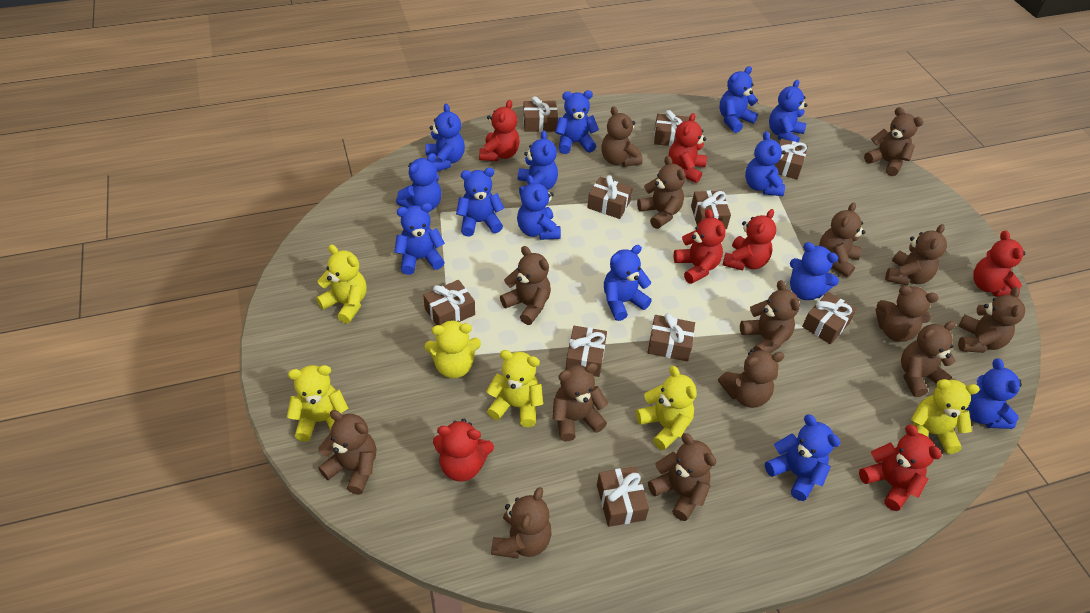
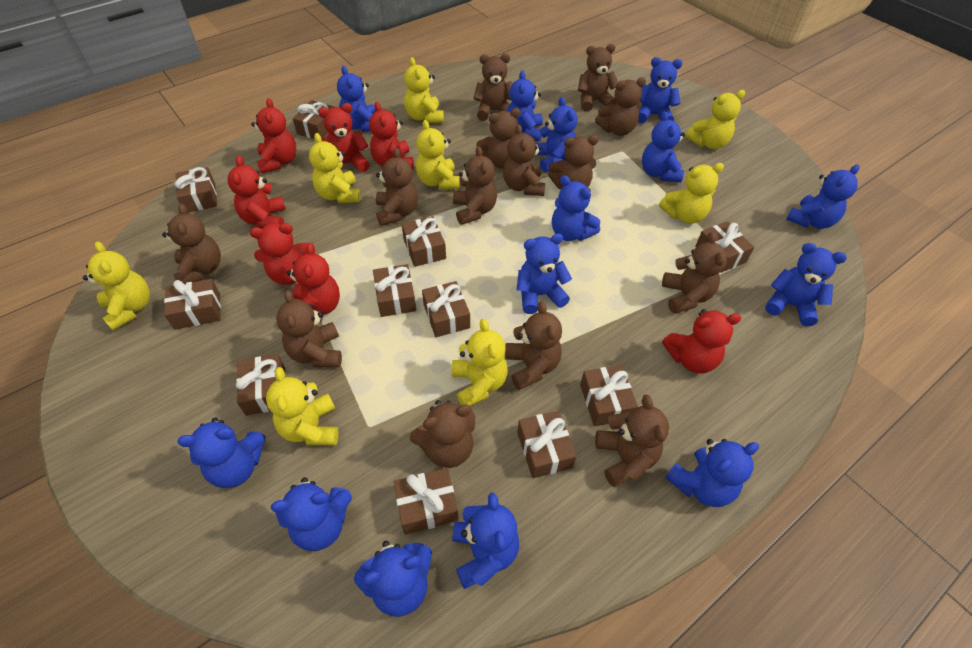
brown gift: [423,280,475,325] [523,96,558,132] [565,326,607,377] [587,175,633,219] [597,466,649,527] [648,313,695,361] [654,110,689,146] [691,191,731,229] [774,139,808,179] [802,292,857,344] = 10 -> [164,279,221,330] [175,167,217,212] [236,354,286,416] [293,100,334,139] [373,264,416,317] [394,468,459,535] [402,217,446,267] [422,281,470,337] [517,411,577,478] [580,365,638,426] [695,221,754,273] = 11
brown teddy bear: [318,410,376,495] [491,487,552,559] [500,246,551,325] [553,363,608,441] [601,106,643,167] [637,156,686,229] [648,433,716,521] [718,349,784,408] [740,280,800,353] [819,203,865,278] [864,107,923,176] [876,286,938,342] [885,224,947,286] [901,321,956,397] [958,287,1025,353] = 15 -> [162,203,221,284] [276,290,342,367] [376,148,418,226] [410,400,475,468] [453,146,497,225] [473,53,512,121] [476,108,521,169] [503,124,545,196] [505,301,562,390] [548,135,599,190] [578,44,618,112] [595,77,646,136] [595,394,669,487] [662,232,727,313] = 14
yellow teddy bear: [287,365,348,442] [316,245,367,324] [425,319,481,378] [486,350,543,427] [636,366,697,451] [911,379,980,454] = 6 -> [83,241,150,330] [266,367,338,445] [309,133,360,203] [404,57,444,123] [416,120,459,189] [452,319,508,406] [659,163,724,224] [686,90,745,149] = 8

